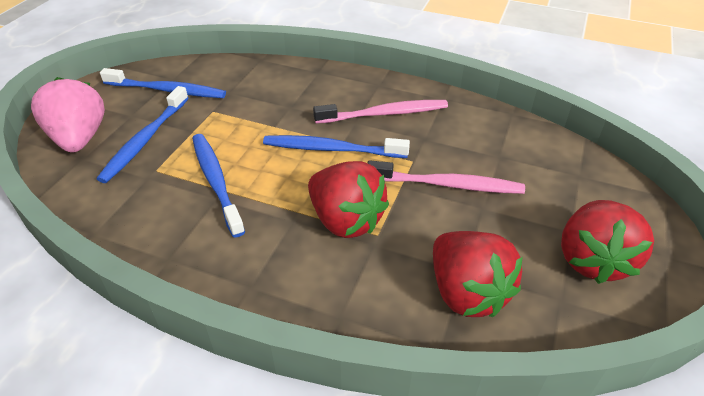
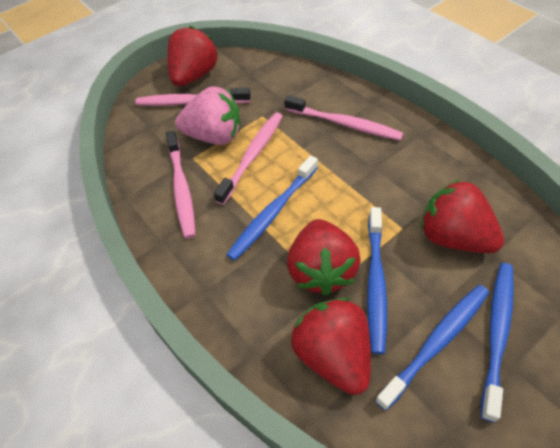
pink toothbrush: [313,100,448,124] [367,160,525,194] = 2 -> [136,88,251,106] [166,130,195,239] [214,113,283,205] [284,95,403,141] = 4
red strawberry: [308,161,389,238] [433,231,523,317] [561,200,654,284] = 3 -> [167,26,218,86] [287,219,361,295] [291,298,371,395] [421,180,504,253] = 4

